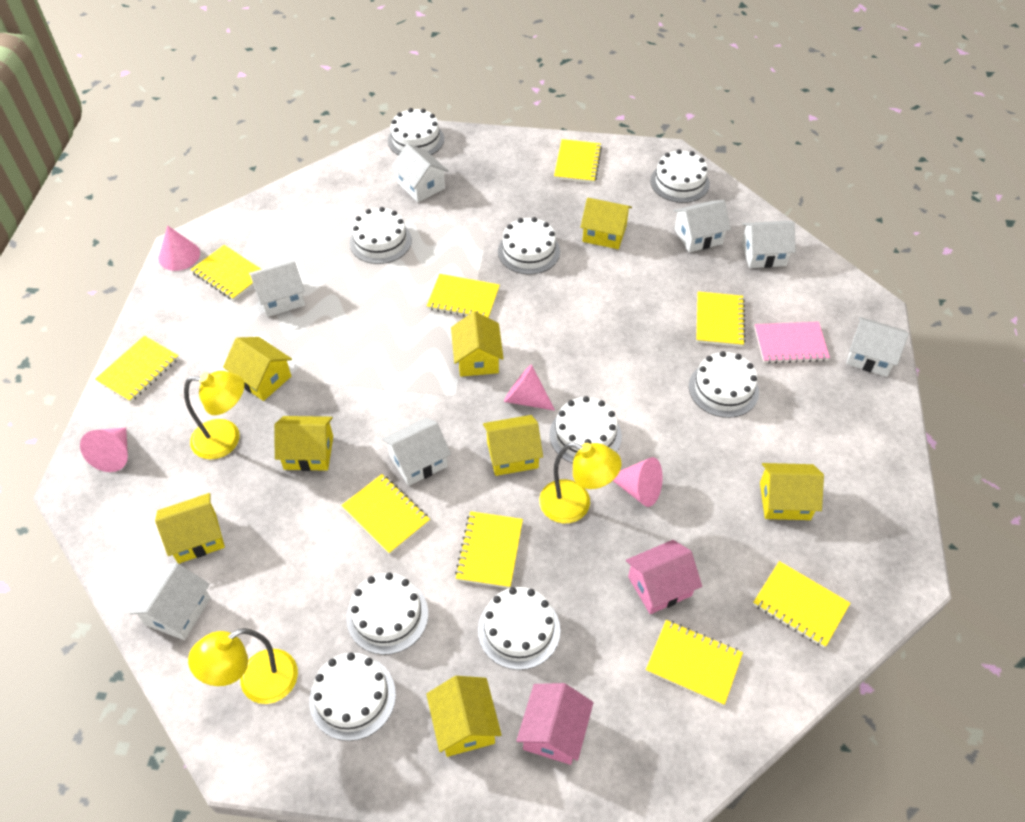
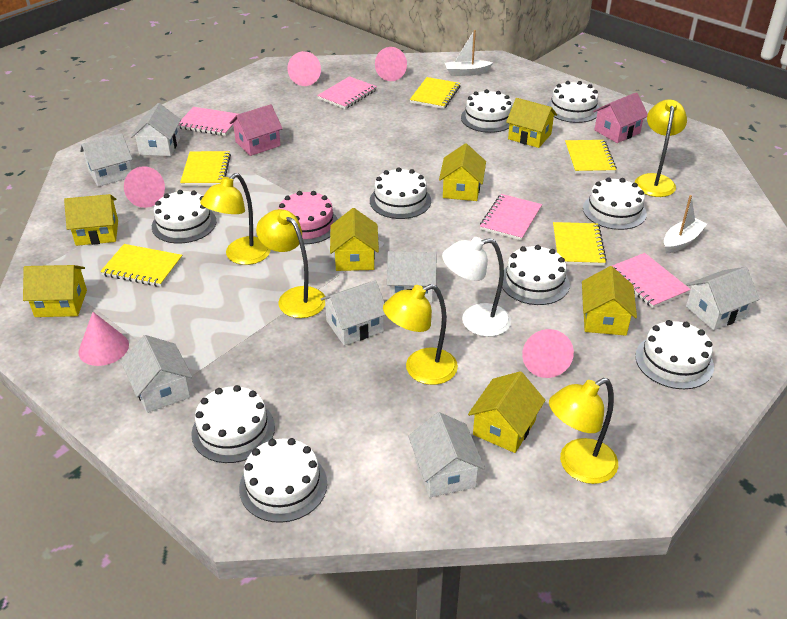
pink cake: none = 0 -> [278,191,338,244] = 1
pink cone: [80,428,128,472] [159,225,200,271] [504,364,555,411] [613,457,663,507] = 4 -> [78,312,129,366] [124,166,165,208] [288,51,321,86] [375,47,407,81] [522,329,574,378] = 5
pink notebook: [754,322,830,364] = 1 -> [178,107,238,136] [317,76,377,109] [480,194,542,241] [612,253,691,308] = 4
white boat: none = 0 -> [445,30,493,76] [664,195,707,253] = 2
white lamp: none = 0 -> [442,237,511,337] = 1
yellow house: [155,493,225,564] [223,337,292,401] [274,416,333,471] [426,676,502,757] [451,311,504,377] [483,415,543,476] [580,198,632,249] [760,463,824,520] = 8 -> [23,265,87,317] [64,194,118,246] [330,208,379,271] [439,143,486,201] [468,371,546,453] [506,98,557,148] [582,266,637,336] = 7
yellow lamp: [184,371,244,459] [188,628,298,704] [539,442,621,523] = 3 -> [200,173,271,265] [256,209,326,318] [383,284,458,385] [549,378,618,484] [635,100,687,197] = 5
yellow notebook: [95,336,179,402] [191,245,261,300] [341,474,430,554] [427,274,500,318] [455,511,523,588] [554,139,602,183] [646,620,743,706] [696,292,745,347] [753,561,850,648] = 9 -> [100,244,182,287] [180,151,231,186] [410,77,460,109] [553,222,607,266] [565,140,617,174] = 5

